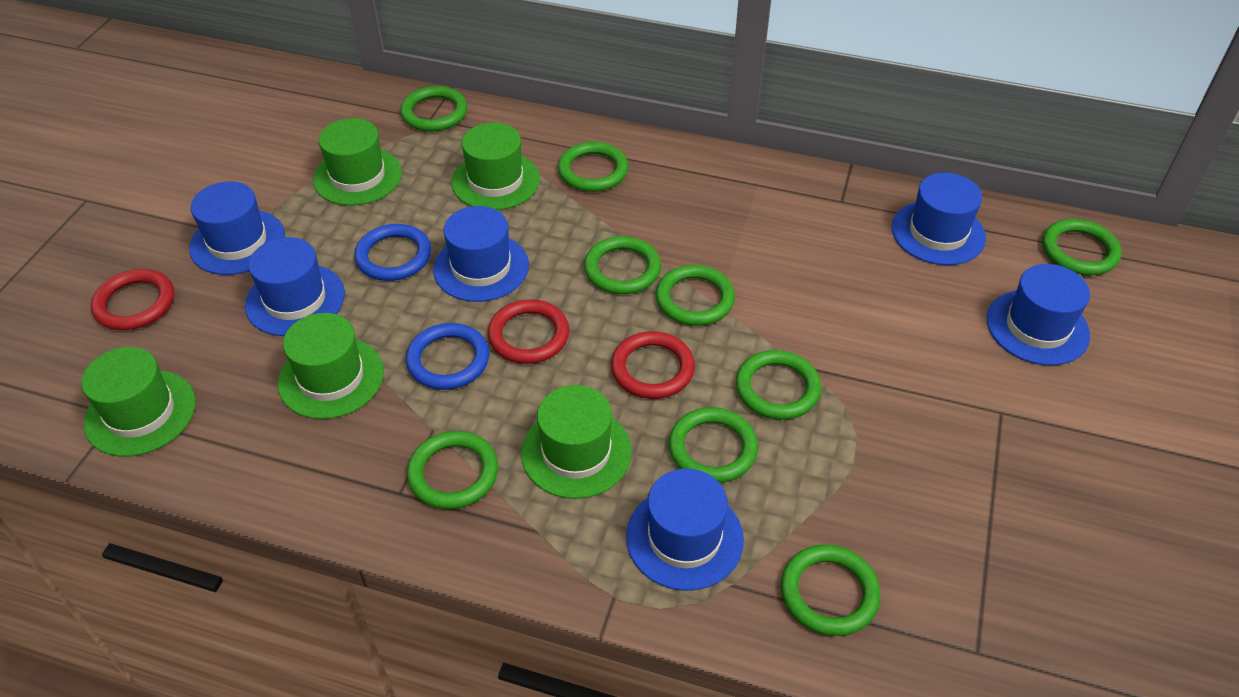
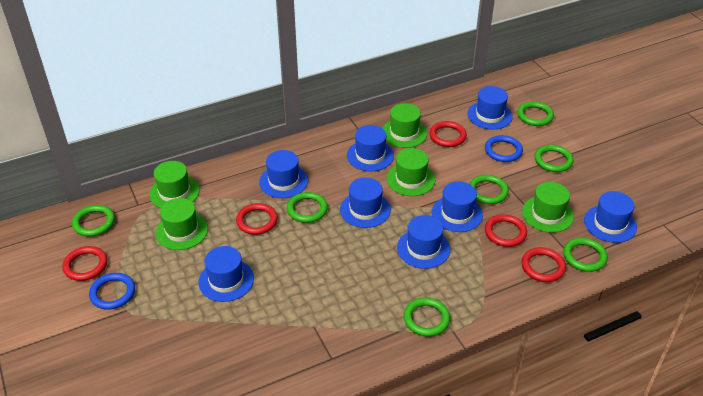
blue hat: [189,181,285,275] [245,237,345,336] [433,206,529,302] [626,469,744,591] [892,173,986,265] [987,264,1090,365] = 6 -> [199,246,254,302] [259,150,308,198] [340,177,391,228] [347,125,394,172] [397,215,450,269] [432,181,483,232] [468,86,513,130] [584,191,637,243] = 8
green ring: [400,86,468,132] [407,431,498,509] [558,142,628,192] [584,236,661,294] [656,265,735,326] [669,407,758,483] [736,350,821,420] [781,545,881,636] [1042,219,1121,276] = 9 -> [72,205,115,237] [287,192,328,223] [404,298,450,337] [469,175,509,204] [517,101,554,126] [535,145,574,172] [563,238,608,272] = 7
red ring: [91,269,174,330] [488,299,569,364] [611,331,695,399] = 3 -> [62,246,108,281] [236,203,278,235] [429,121,467,147] [485,214,527,247] [522,247,566,282] = 5

